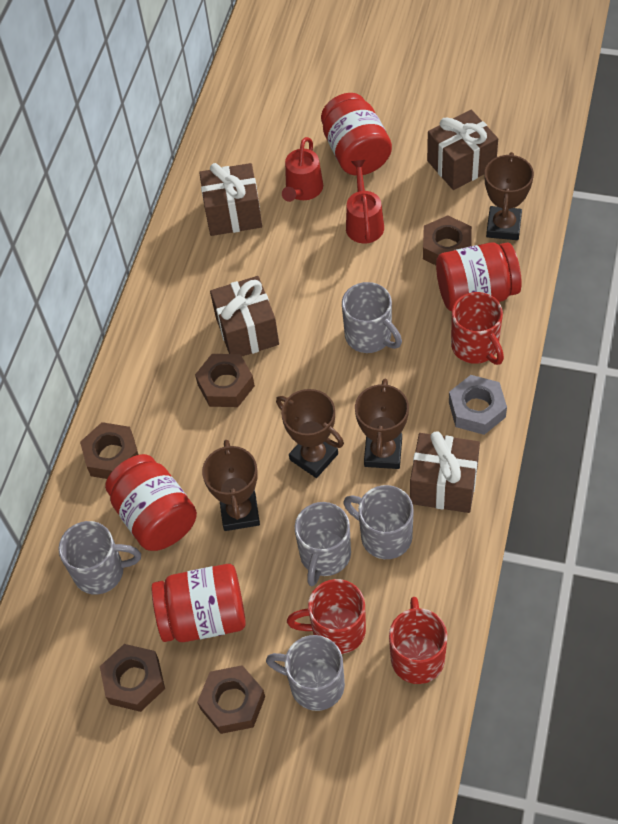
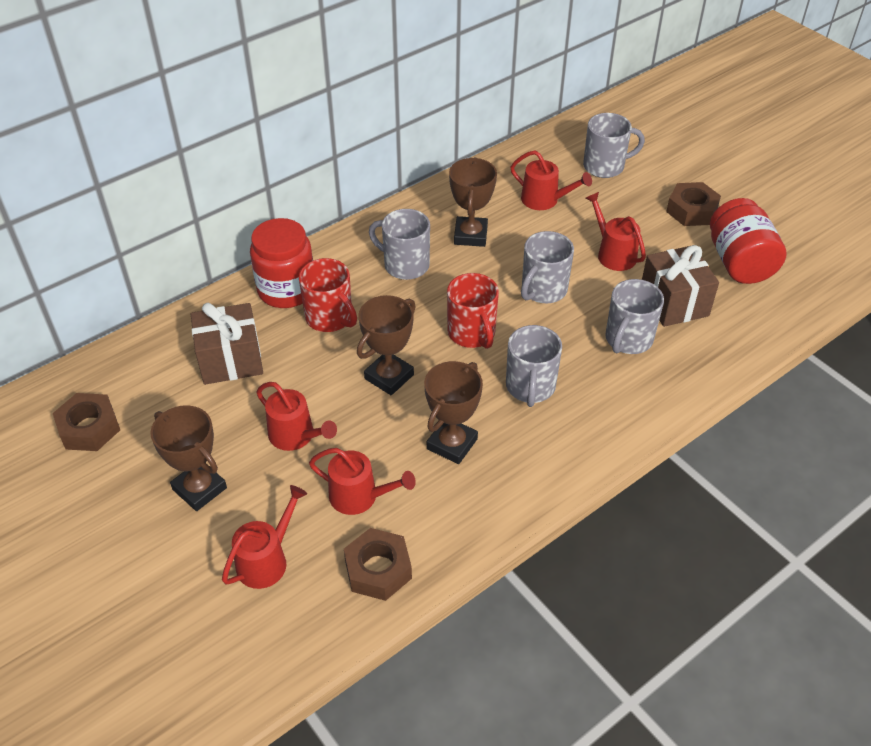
brown gift: [199,163,262,236] [210,276,279,356] [410,431,480,513] [427,110,498,190] = 4 -> [191,303,263,385] [642,245,719,327] = 2
brown nut: [80,422,139,479] [100,644,165,712] [195,354,255,407] [197,665,265,734] [423,215,472,265] = 5 -> [53,393,120,451] [344,528,412,601] [666,182,721,226] = 3
grey nut: [449,375,507,435] = 1 -> none = 0
red jar: [105,454,197,551] [152,564,246,642] [321,93,392,175] [436,242,522,311] = 4 -> [250,218,313,308] [710,198,786,284] = 2
red mug: [287,579,366,654] [389,597,447,684] [451,292,504,365] = 3 -> [299,258,357,332] [447,273,499,349] = 2
red watering can: [282,137,323,202] [346,160,384,243] = 2 -> [222,485,307,589] [256,382,337,451] [309,448,416,515] [510,151,592,210] [586,192,646,271] = 5

